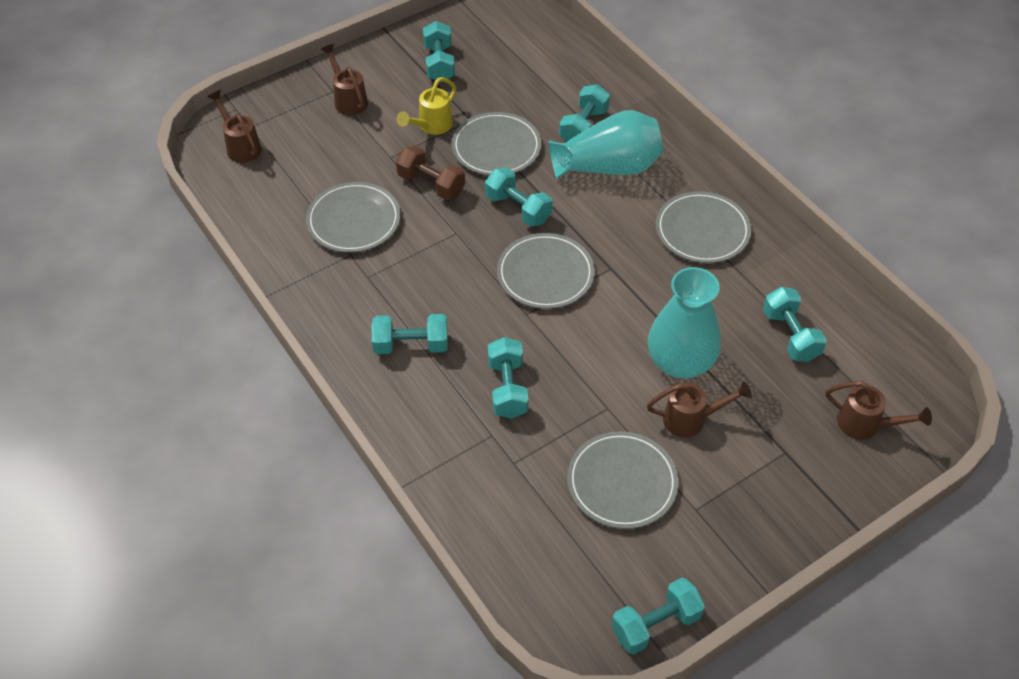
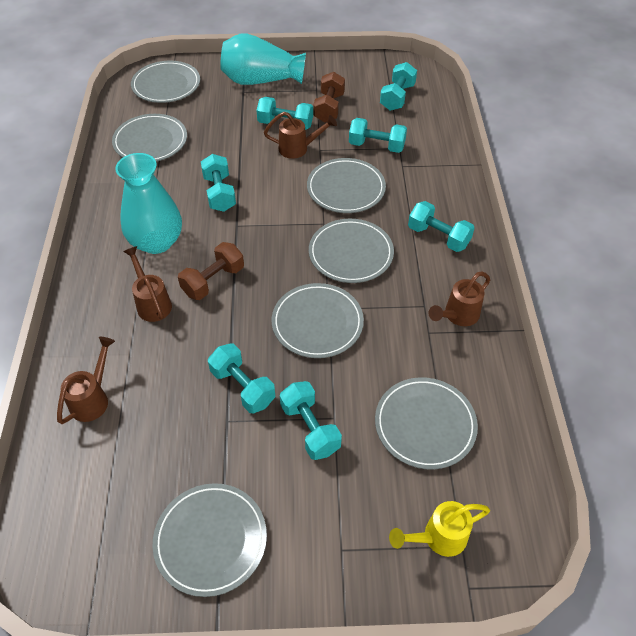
brown dumbbell: [396,145,465,200] = 1 -> [178,242,244,300] [313,72,345,123] = 2
grey plate: [306,182,401,253] [452,112,541,175] [497,233,595,309] [567,431,679,529] [656,191,751,263] = 5 -> [112,114,187,162] [131,61,200,103] [153,483,267,597] [272,283,364,358] [307,158,386,213] [309,219,394,283] [375,377,478,470] = 7

